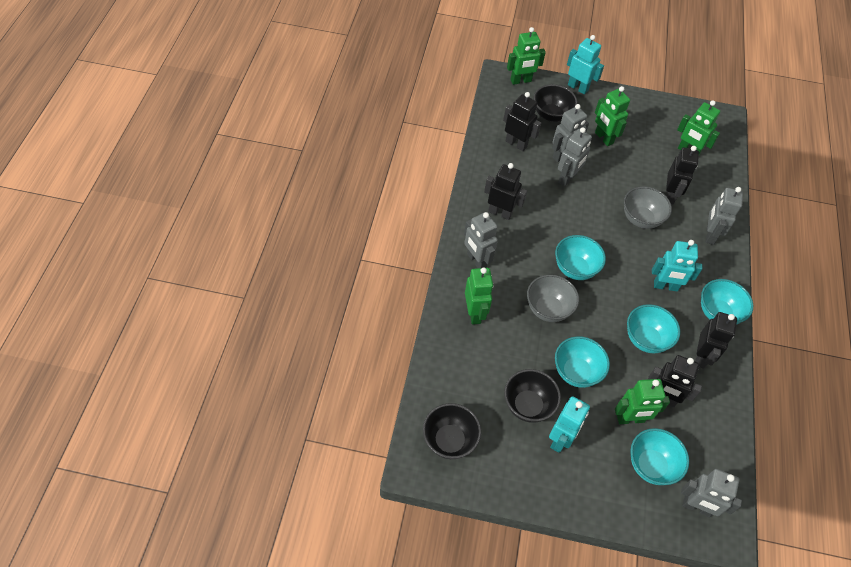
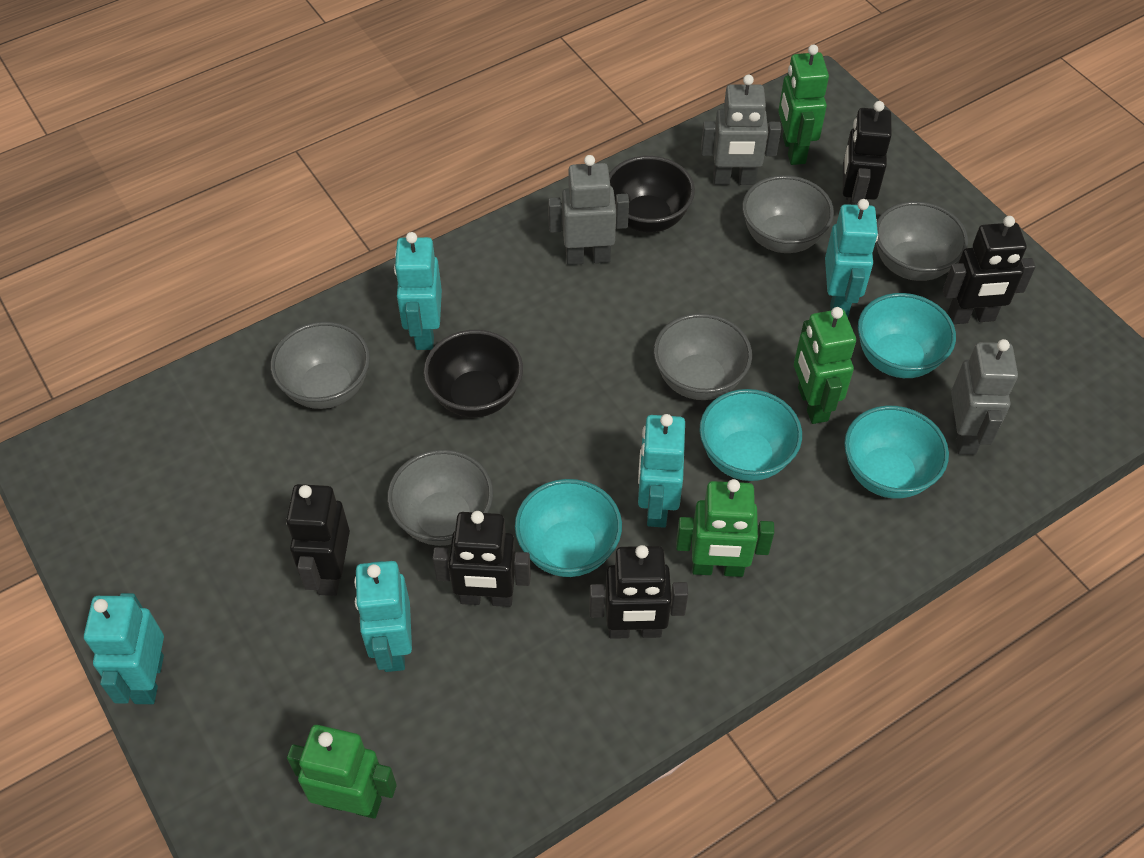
black bowl: [423,403,481,459] [504,369,561,423] [534,84,578,122] = 3 -> [424,330,523,418] [609,156,695,233] = 2
green robot: [465,268,494,325] [507,27,546,85] [595,86,630,146] [615,379,670,424] [677,100,720,155] = 5 -> [287,725,397,819] [676,479,774,577] [778,44,829,165] [794,307,856,424] = 4
grey bowl: [527,275,579,322] [624,186,672,229] = 2 -> [270,321,370,409] [387,449,493,546] [654,313,752,400] [742,175,834,253] [876,201,968,281] = 5
grey robot: [464,212,498,268] [552,104,589,162] [558,127,592,187] [681,469,742,517] [705,187,743,245] = 5 -> [548,155,629,265] [701,75,781,185] [951,339,1018,455] = 3
turquoise bowl: [555,235,606,280] [555,336,610,388] [627,304,680,353] [630,428,689,485] [701,279,753,324] = 5 -> [515,479,622,577] [699,389,802,481] [844,406,949,499] [858,293,956,378] = 4
turquoise robot: [549,396,590,453] [567,35,604,95] [652,240,703,292] = 3 -> [84,593,164,704] [354,561,412,672] [394,232,442,350] [638,414,685,528] [825,199,878,317] = 5

